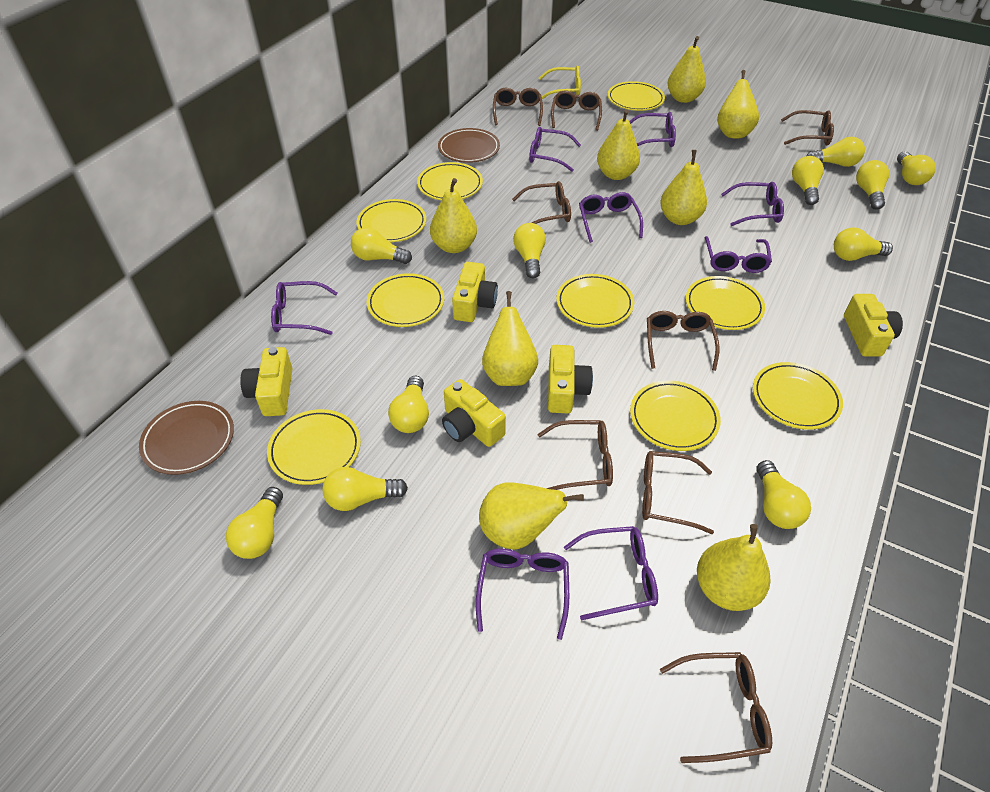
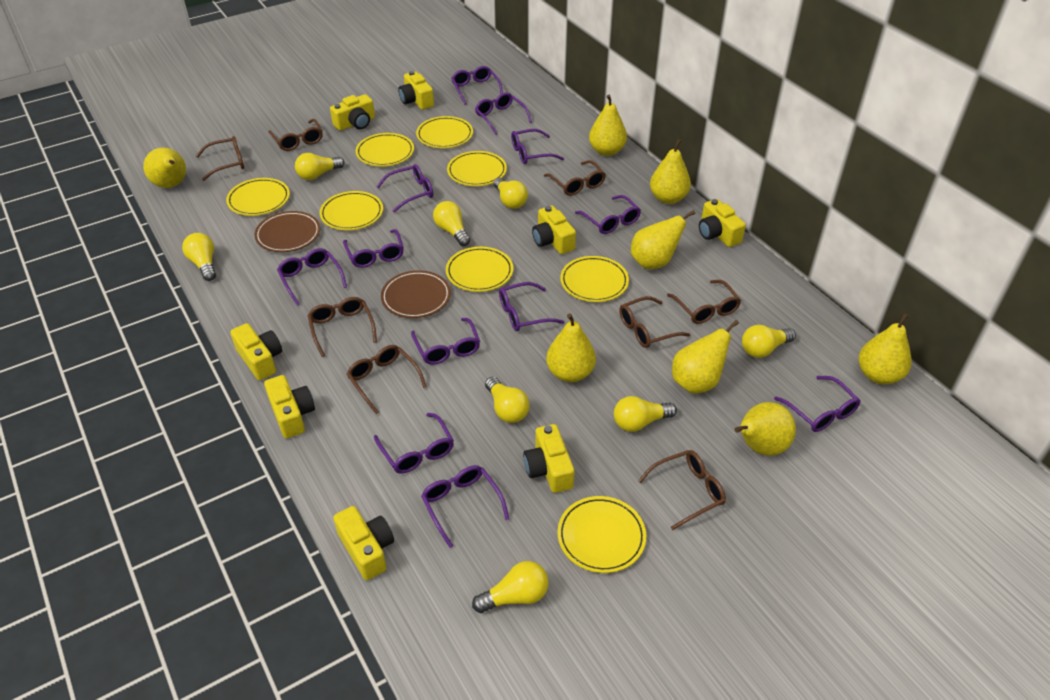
purple glasses: [271,281,338,335] [476,549,569,640] [529,127,581,172] [564,526,658,620] [579,192,643,243] [629,112,676,147] [705,236,772,273] [721,182,784,226] = 8 -> [277,248,347,306] [343,229,404,268] [374,413,454,474] [376,164,433,213] [411,318,480,365] [421,465,509,548] [451,66,503,105] [475,92,532,135] [499,282,564,331] [511,129,564,164] [575,195,641,234] [774,376,861,432] = 12
yellow camera: [240,347,293,416] [442,379,506,447] [452,262,498,322] [548,345,593,413] [844,294,903,356] = 5 -> [230,323,282,380] [264,375,315,439] [330,94,375,131] [333,506,394,580] [398,71,434,110] [523,424,575,493] [532,206,576,254] [699,199,746,247] = 8
yellow glasses: [539,66,581,99] = 1 -> none = 0
yellow light bulb: [226,487,283,559] [322,467,408,511] [351,227,412,264] [388,376,429,433] [513,223,546,278] [757,460,811,529] [792,156,824,205] [806,137,865,167] [834,227,893,261] [856,160,889,210] [897,151,936,185] = 11 -> [182,233,216,281] [295,153,344,180] [433,201,470,246] [472,561,548,613] [485,377,530,423] [494,178,528,209] [614,396,677,432] [742,325,796,358] = 8
yellow plate: [267,409,361,485] [357,199,426,242] [367,273,444,327] [417,162,483,200] [556,274,634,328] [607,81,665,111] [630,380,721,451] [686,276,765,330] [753,362,843,430] = 9 -> [226,178,290,216] [320,191,383,230] [356,133,414,166] [416,116,473,148] [446,247,513,292] [447,151,507,186] [557,496,646,573] [560,256,629,302] = 8

